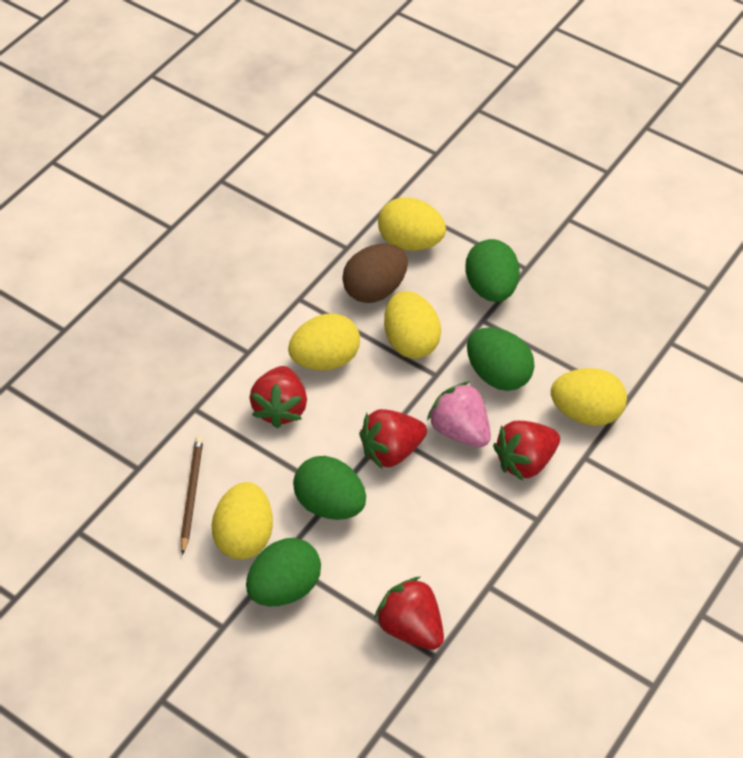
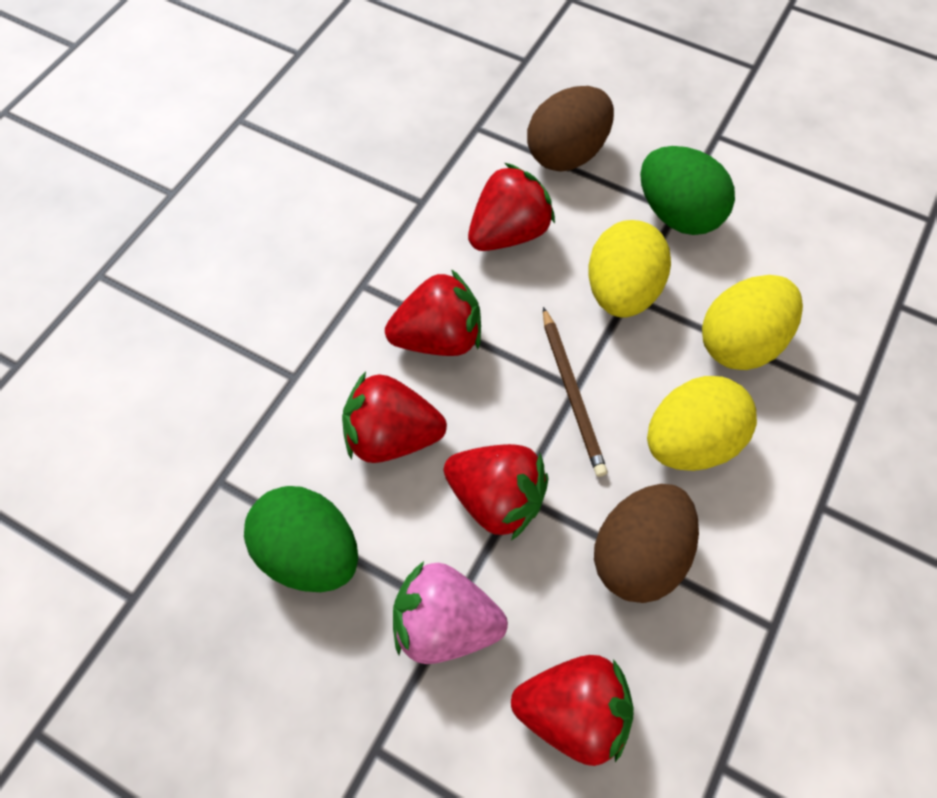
brown egg: [342,244,408,303] = 1 -> [527,86,614,171] [594,484,699,603] = 2
green egg: [246,538,321,606] [293,456,366,520] [465,239,520,302] [467,327,535,391] = 4 -> [244,486,358,592] [640,146,735,235] = 2
red strawberry: [250,366,307,428] [359,409,427,469] [374,577,444,650] [493,421,560,481] = 4 -> [342,372,447,463] [385,269,481,356] [444,444,549,541] [468,163,555,251] [511,655,634,766] = 5
yellow egg: [212,482,273,560] [288,313,360,370] [378,197,446,251] [384,291,441,359] [551,368,627,426] = 5 -> [588,220,671,318] [647,376,757,471] [702,275,803,370] = 3

